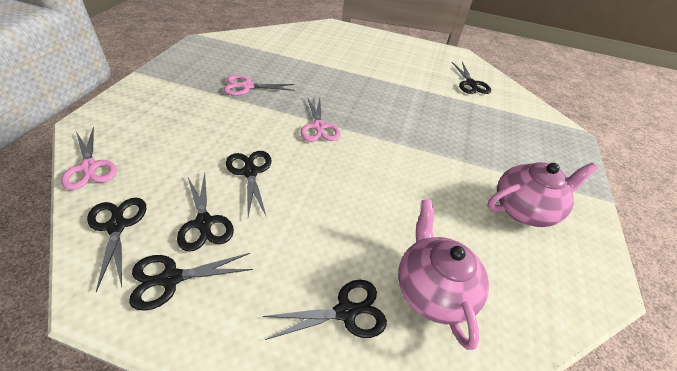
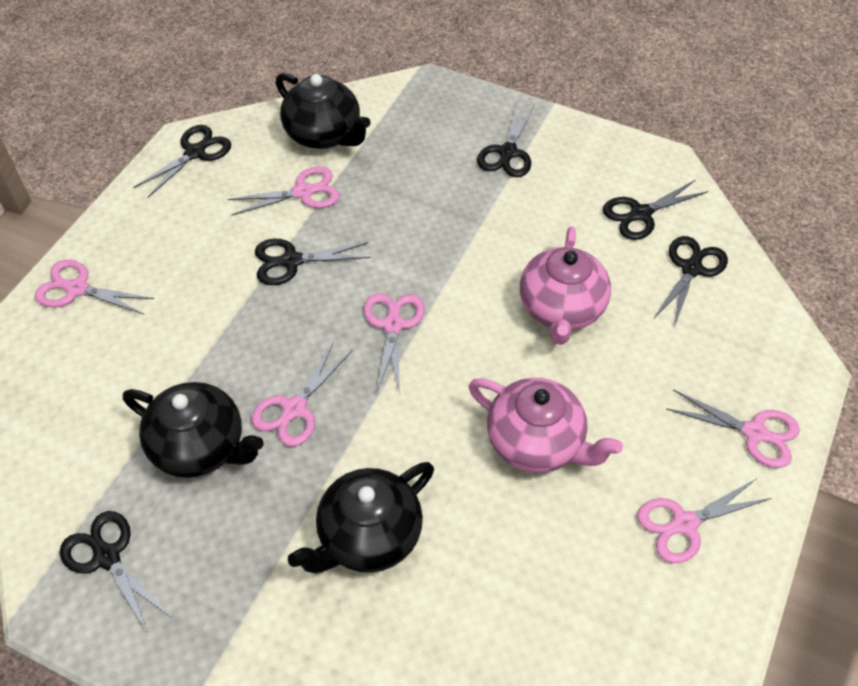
black teapot: none = 0 -> [123,382,264,478] [276,73,371,149] [288,462,434,574] = 3
pink scissors: [61,127,117,190] [224,75,295,96] [300,97,340,142] = 3 -> [35,260,154,314] [227,167,340,216] [251,342,352,447] [364,293,425,393] [637,479,772,563] [666,390,800,468] = 6

